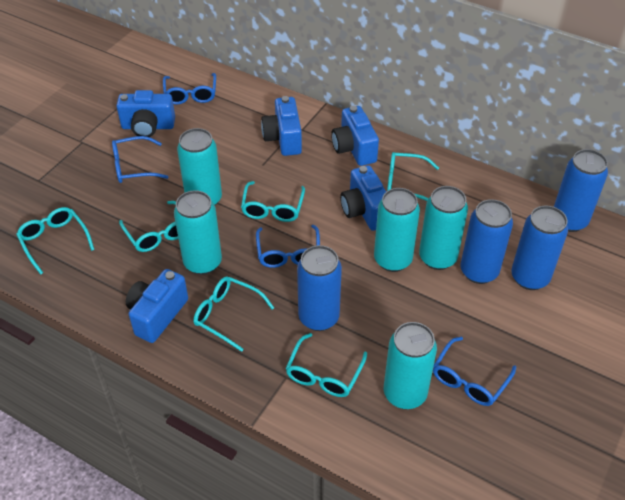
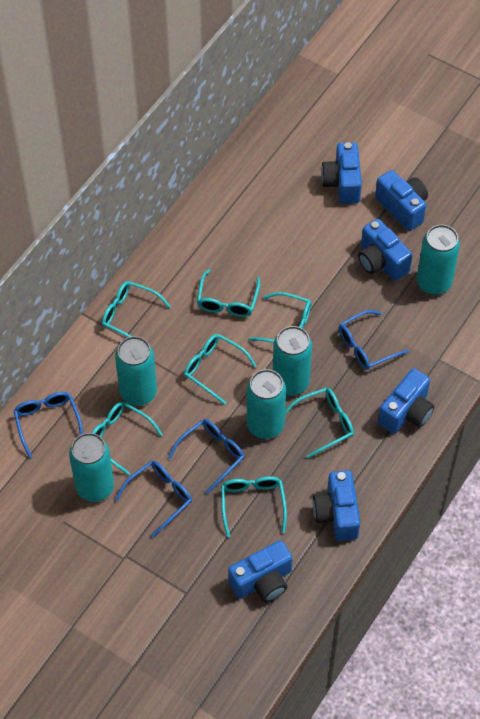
blue camera: [116,90,175,137] [126,269,188,343] [261,96,302,156] [331,106,379,166] [340,165,386,231] = 5 -> [228,540,293,602] [313,470,360,541] [321,142,362,204] [358,219,412,281] [375,170,428,231] [378,368,434,434] = 6
blue can: [297,245,342,331] [461,199,513,284] [511,206,568,290] [554,149,608,232] = 4 -> none = 0
turquoise glasses: [16,207,94,275] [119,201,178,252] [193,277,274,352] [241,181,305,222] [285,333,367,397] [387,152,439,201] = 6 -> [91,402,163,475] [102,281,171,337] [184,334,257,405] [197,269,260,317] [221,476,287,537] [248,292,311,343] [285,387,354,458] = 7

